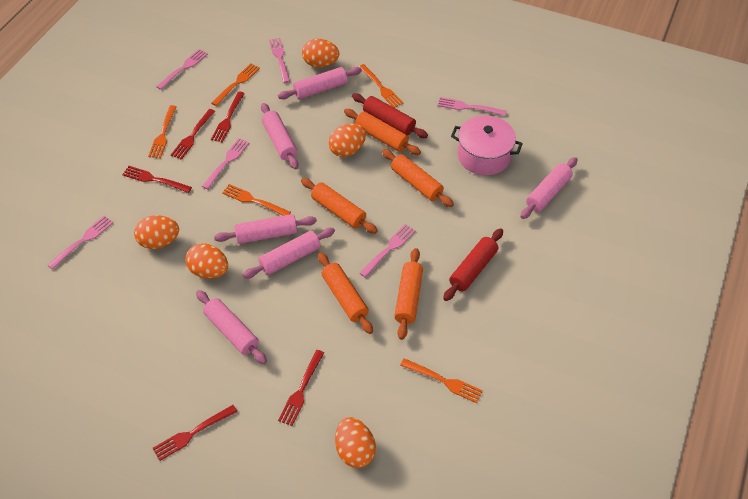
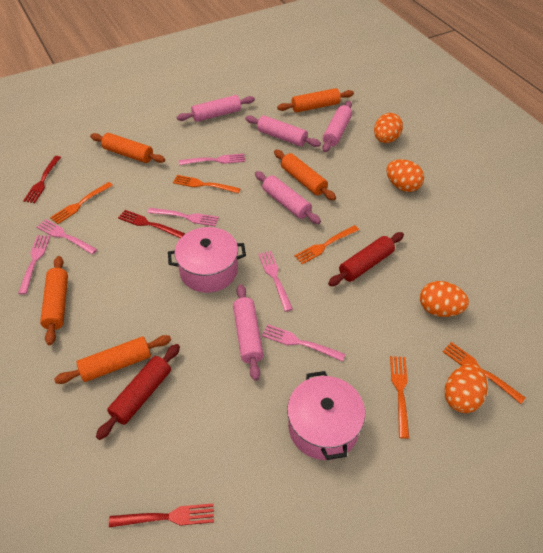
orange egg: [134,215,179,249] [185,243,228,279] [302,39,339,67] [328,123,366,157] [335,417,376,468] = 5 -> [374,113,403,143] [386,159,424,192] [420,281,469,317] [444,363,488,413] = 4
pink pot: [451,115,523,175] = 1 -> [168,227,246,293] [287,371,365,460] = 2
pink rolling pin: [196,290,267,364] [214,214,317,244] [243,228,335,279] [261,103,299,169] [278,67,362,99] [520,157,578,219] = 6 -> [177,95,255,122] [233,284,264,381] [245,115,321,147] [255,171,321,224] [322,101,352,152] = 5
red fork: [122,166,192,193] [153,405,238,461] [171,109,215,160] [211,92,245,143] [278,350,324,426] = 5 -> [23,156,61,203] [109,503,214,527] [118,210,185,238] = 3

